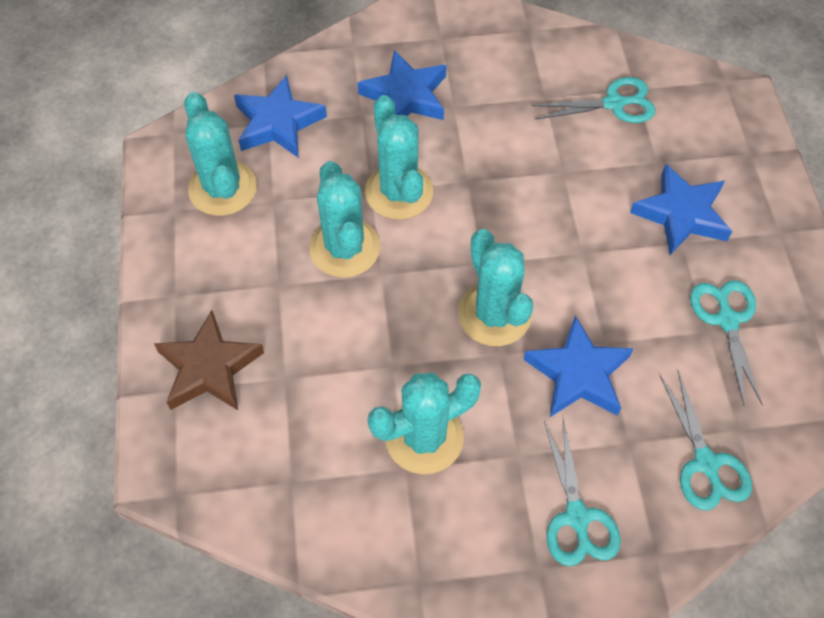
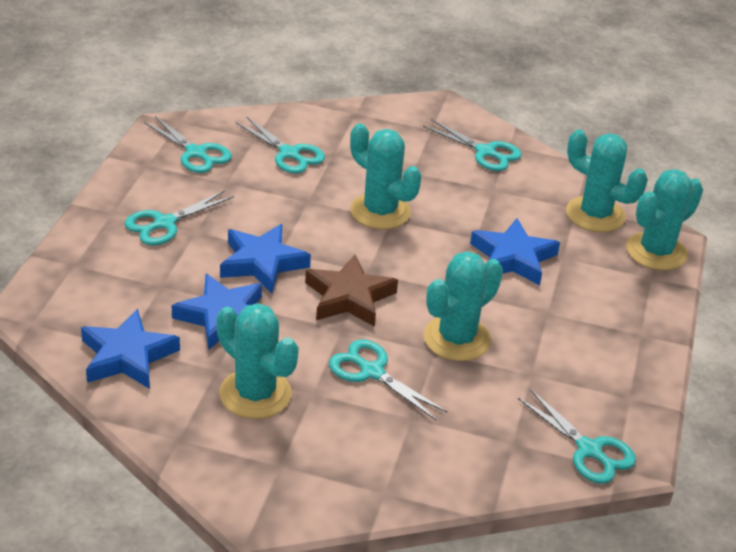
turquoise scissors: [532,77,656,123] [544,418,621,566] [660,371,752,511] [690,280,763,406] = 4 -> [125,190,234,245] [144,116,232,173] [236,117,325,174] [329,339,447,420] [423,119,522,171] [518,389,636,484] = 6

